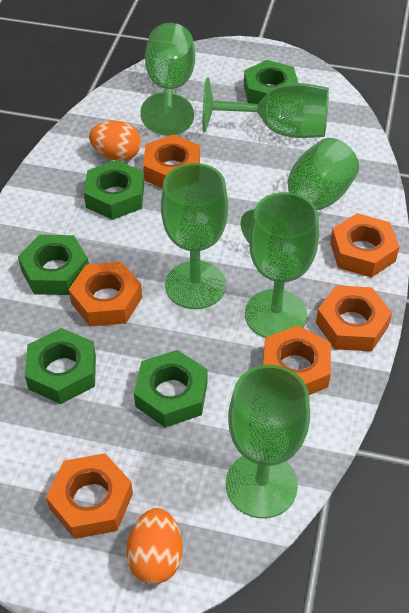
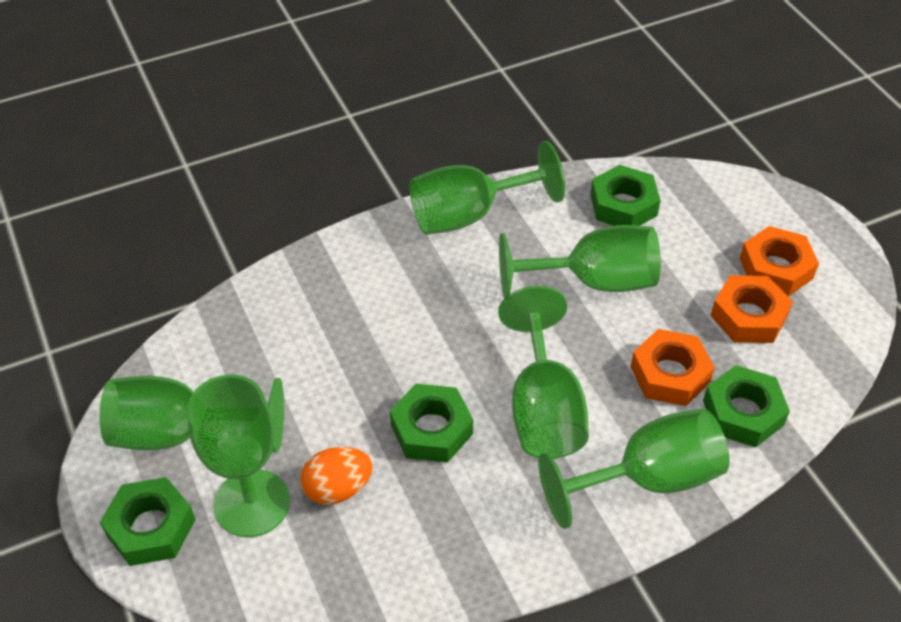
green nut: [18,235,89,295] [25,328,96,404] [84,160,144,220] [134,350,208,428] [244,60,298,104] = 5 -> [100,477,195,566] [390,384,473,462] [590,165,661,226] [703,365,790,447] = 4
orange egg: [89,121,141,161] [126,508,183,584] = 2 -> [300,447,372,505] = 1
orange nut: [46,453,133,539] [69,262,142,326] [143,134,200,188] [263,325,331,395] [316,285,392,351] [330,213,399,278] = 6 -> [630,329,715,406] [711,275,793,343] [740,226,819,297] = 3

